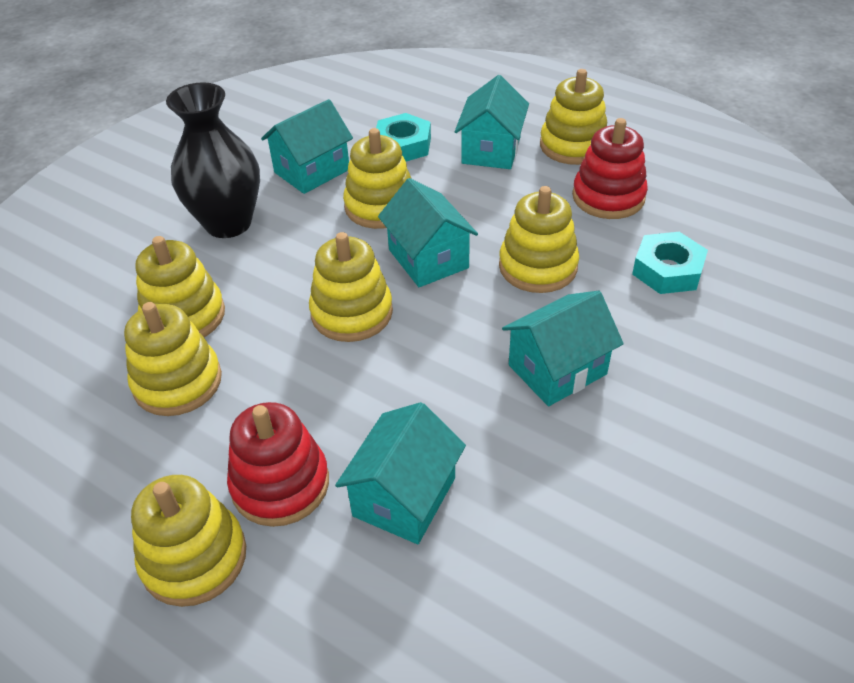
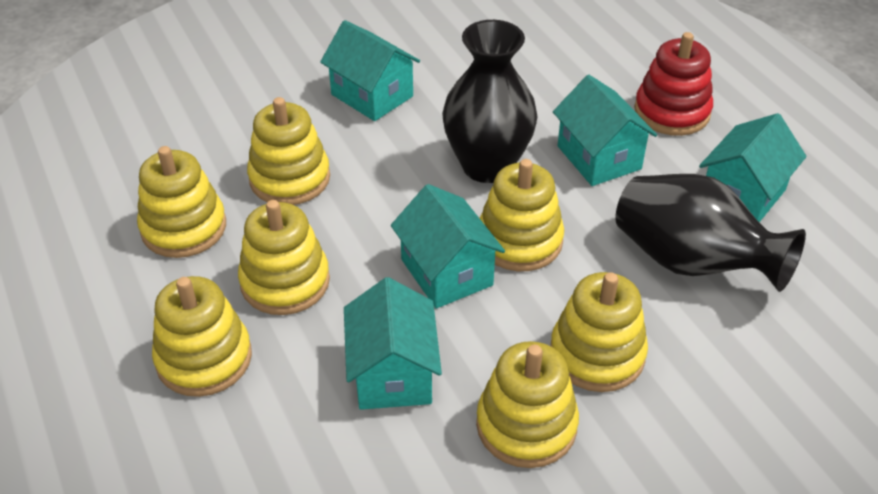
black vase: [166,82,260,238] = 1 -> [442,20,538,183] [616,174,806,292] = 2
red stacking toy: [227,402,329,527] [572,118,648,219] = 2 -> [634,32,713,136] = 1
turquoise nut: [376,113,431,162] [632,232,708,294] = 2 -> none = 0

